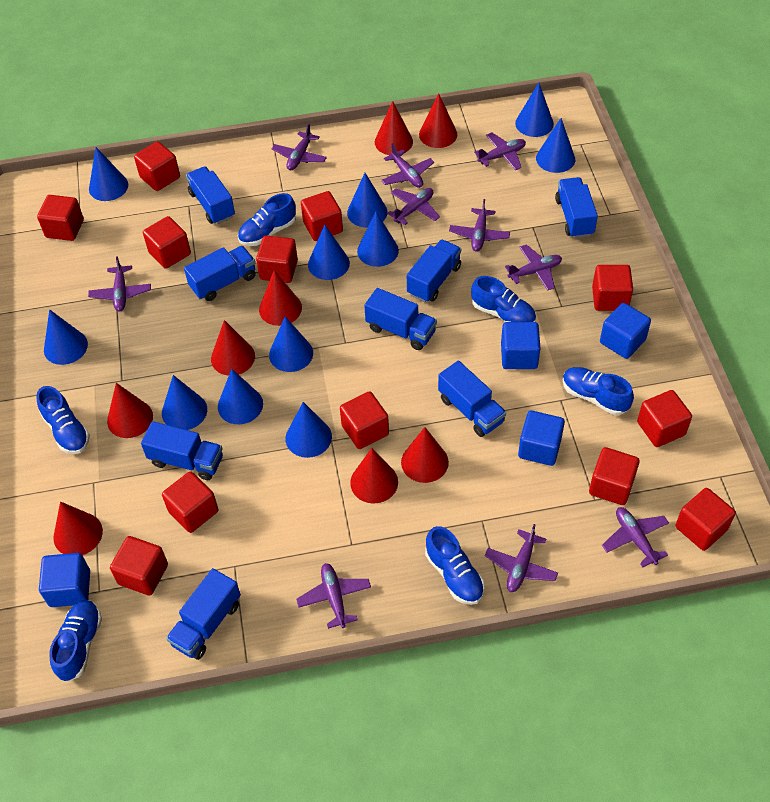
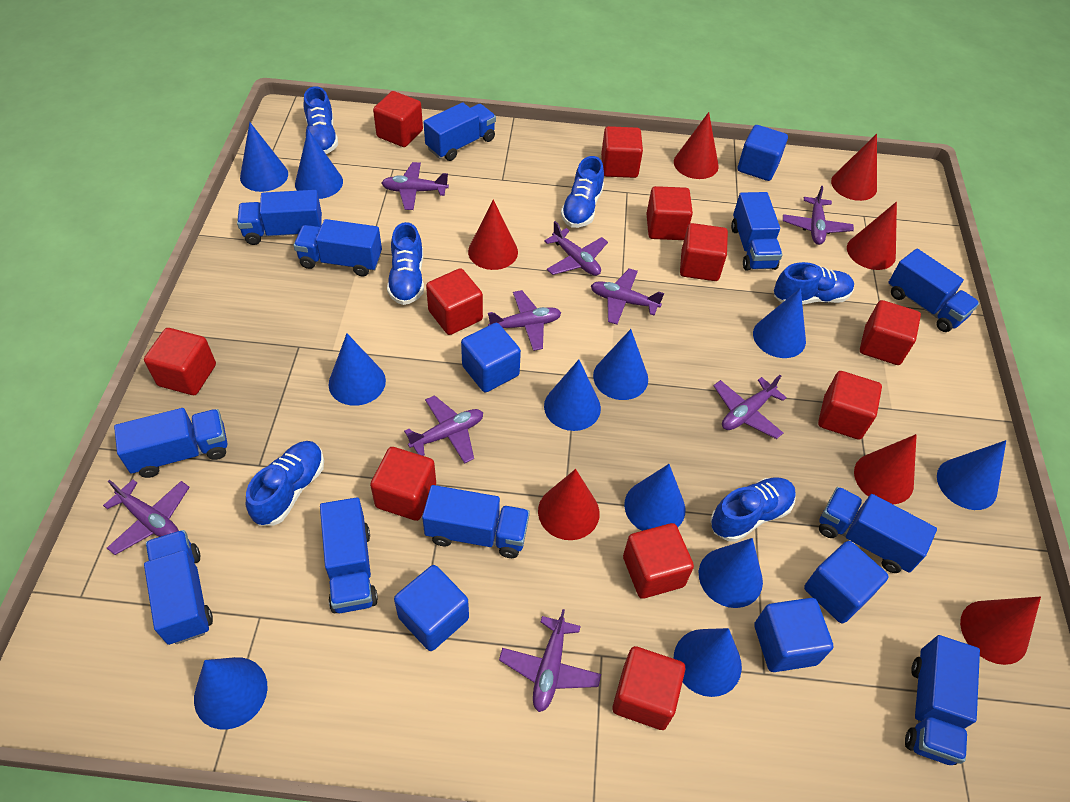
blue cube: [39,553,90,607] [501,322,540,369] [518,411,565,466] [600,303,651,359] = 4 -> [394,565,469,651] [461,323,521,392] [738,125,788,181] [754,598,834,672] [804,541,888,623] = 5
blue truck: [141,421,223,480] [166,568,241,660] [184,246,255,301] [186,166,235,224] [364,288,437,350] [407,239,461,302] [438,361,506,437] [555,177,598,238] = 8 -> [114,408,227,478] [144,530,213,645] [237,190,322,245] [294,219,382,276] [320,497,378,613] [422,485,530,558] [424,102,496,161] [731,192,783,271] [819,487,937,573] [888,249,979,332] [905,635,980,765] = 11
purple plane: [88,256,151,312] [272,123,327,170] [296,563,371,629] [381,143,434,188] [387,188,440,225] [449,199,510,252] [474,133,526,170] [485,524,558,592] [505,244,562,290] [602,507,669,567] = 10 -> [103,480,190,555] [381,162,449,210] [404,395,483,464] [488,290,561,351] [499,609,601,712] [544,221,608,276] [591,269,664,324] [713,375,787,439] [783,186,854,245] = 9
red cone: [53,501,103,555] [107,383,153,438] [211,320,255,375] [259,270,302,326] [350,448,398,504] [375,101,413,155] [401,427,449,483] [419,94,457,148] = 8 -> [468,200,518,270] [538,469,600,540] [674,112,719,179] [831,134,877,201] [847,202,897,270] [854,434,917,504] [960,596,1041,665] = 7
red cube: [37,195,84,241] [110,536,168,596] [134,141,180,191] [143,216,191,269] [162,471,218,533] [256,235,298,283] [301,191,343,241] [340,391,389,449] [589,447,640,505] [592,265,633,311] [637,390,692,447] [675,488,736,551] = 12 -> [144,328,216,395] [370,447,436,521] [373,91,423,147] [426,268,483,335] [601,126,643,178] [612,646,685,730] [623,523,694,599] [646,186,693,240] [680,223,728,281] [818,371,882,440] [860,300,921,365] = 11

